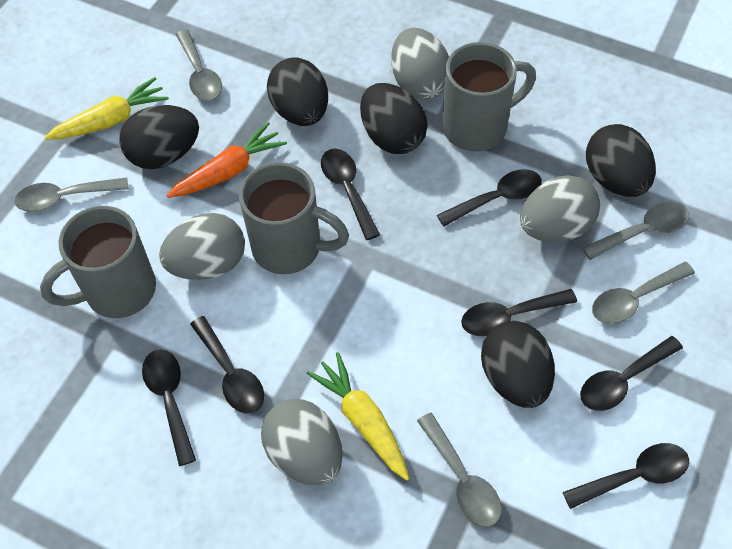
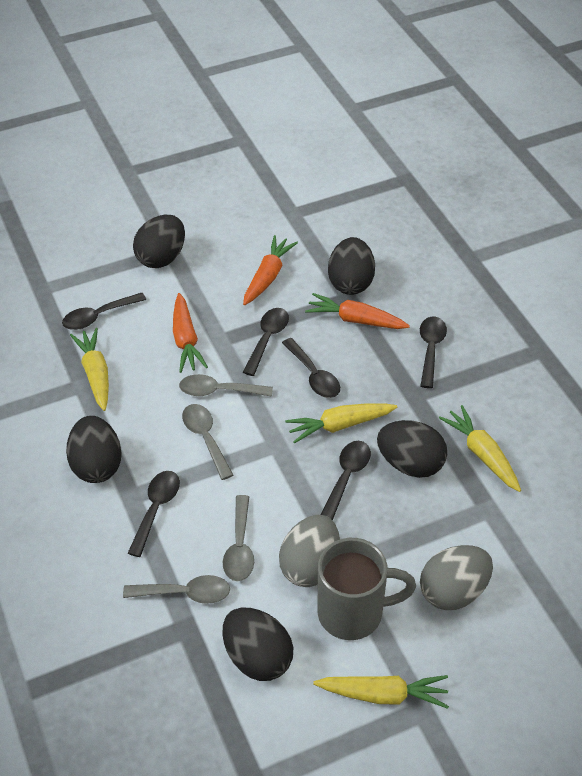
black spoon: [142,349,196,466] [190,316,264,413] [321,149,380,240] [437,169,542,226] [461,289,577,336] [563,443,689,509] [580,336,683,411] = 7 -> [62,293,146,330] [127,471,180,557] [243,308,289,376] [282,338,340,398] [321,441,371,521] [420,316,447,388] = 6
grey egg: [159,213,245,280] [261,399,343,485] [391,28,449,99] [520,175,600,242] = 4 -> [279,515,340,587] [420,545,493,610] = 2
grey mug: [40,206,156,318] [239,162,349,274] [442,42,536,151] = 3 -> [317,538,416,640] = 1
grey spoon: [14,177,129,212] [176,30,222,101] [417,413,502,527] [582,202,689,260] [592,262,695,324] = 5 -> [123,575,230,604] [179,374,273,397] [182,404,233,480] [223,495,254,581] = 4
orange carrot: [166,122,287,198] = 1 -> [173,293,208,373] [243,235,298,305] [305,293,410,329] = 3
yellow carrot: [44,77,169,140] [307,352,409,481] = 2 -> [70,328,109,411] [285,403,397,444] [313,675,449,709] [439,405,521,492] = 4

